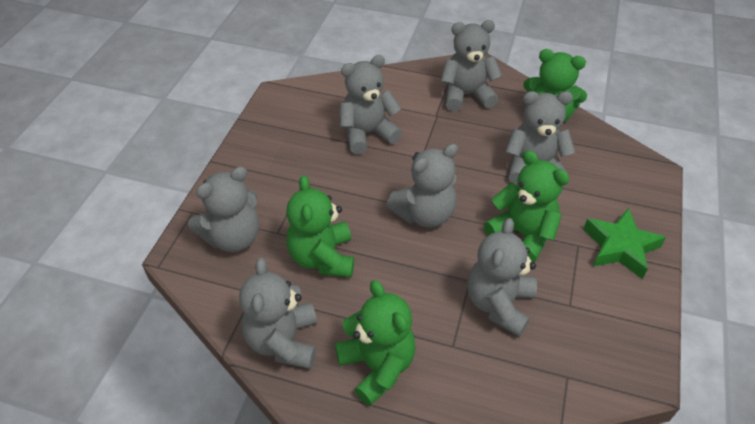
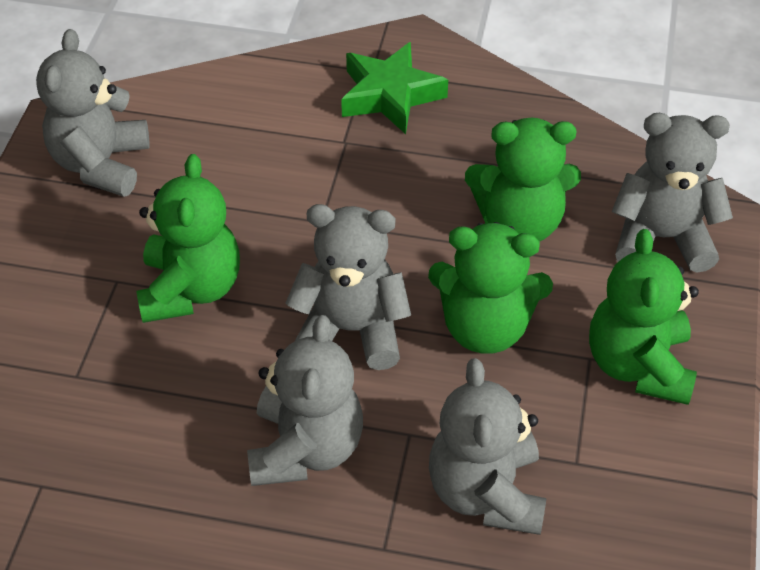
grey teddy bear: [188,166,259,252] [239,258,317,369] [340,55,402,154] [386,144,458,228] [441,20,502,111] [467,218,537,337] [505,91,575,185] = 7 -> [36,29,149,197] [247,315,363,486] [285,204,411,370] [429,358,546,535] [612,113,733,273] = 5

